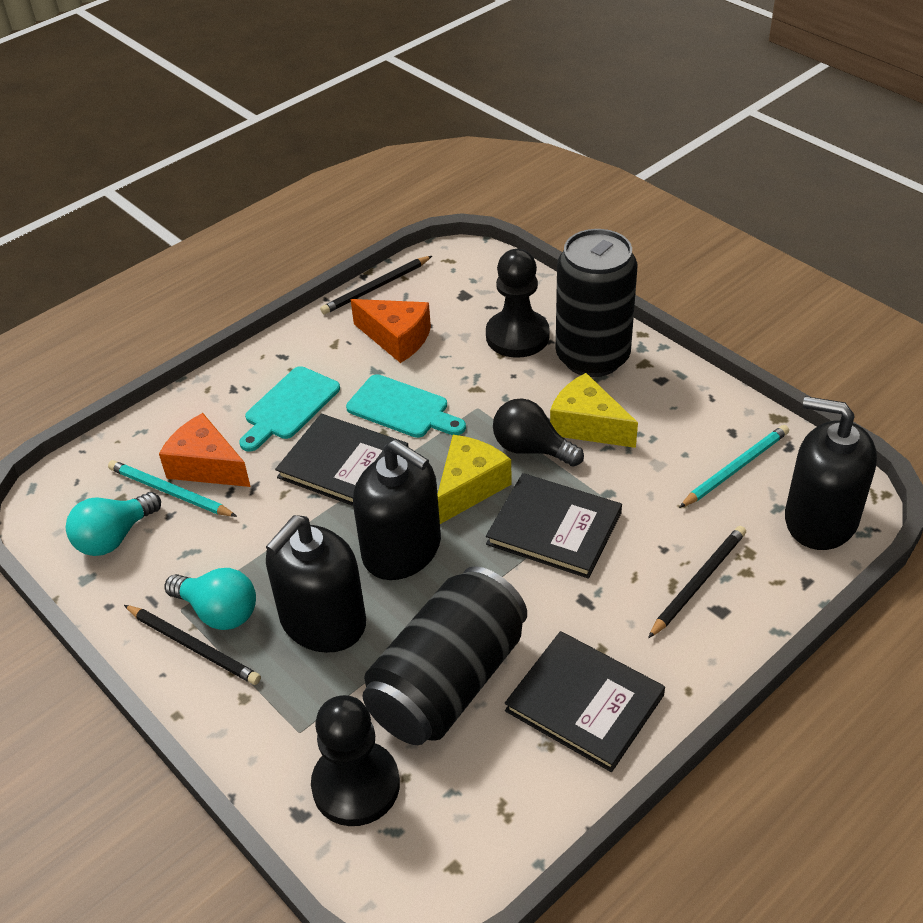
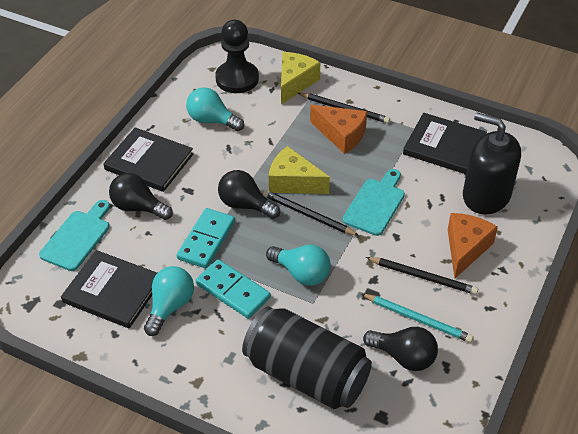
black can: [363,566,527,745] [556,229,638,377] = 2 -> [242,306,372,409] = 1
black light bulb: [493,398,584,467] = 1 -> [109,173,173,220] [218,170,280,219] [363,327,438,371] = 3
black pawn: [311,695,400,826] [486,249,550,358] = 2 -> [215,20,259,93] = 1
black soap dispenser: [266,515,366,653] [353,439,441,580] [785,396,877,550] = 3 -> [463,113,521,215] = 1
turquoise domino: none = 0 -> [177,208,235,268] [196,259,271,319] = 2
turquoise light bulb: [66,492,161,556] [165,568,256,630] = 2 -> [144,266,194,336] [186,87,244,131] [266,245,331,286] = 3
turquoise pencil: [108,460,237,517] [679,425,789,508] = 2 -> [362,294,474,343] = 1

